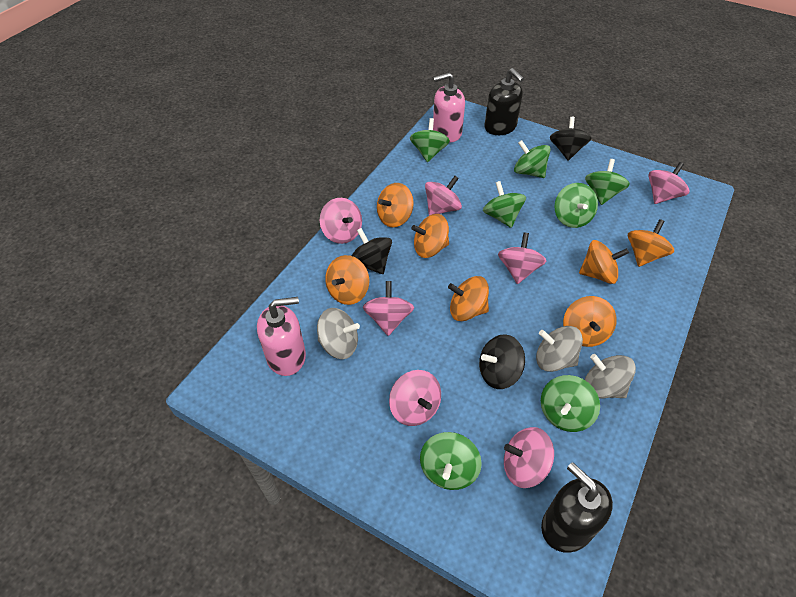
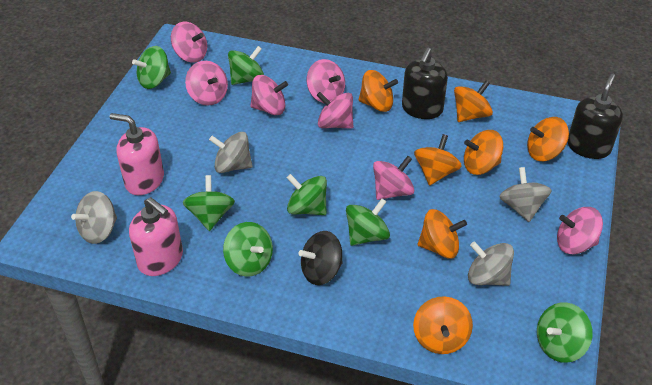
black spinning top: [351,228,392,274] [479,334,525,389] [550,117,591,161] = 3 -> [299,231,343,285] = 1
grey spinning top: [317,308,360,359] [536,326,583,372] [585,354,636,399] = 3 -> [71,191,117,244] [209,132,253,173] [468,241,514,286] [499,167,552,222] = 4

